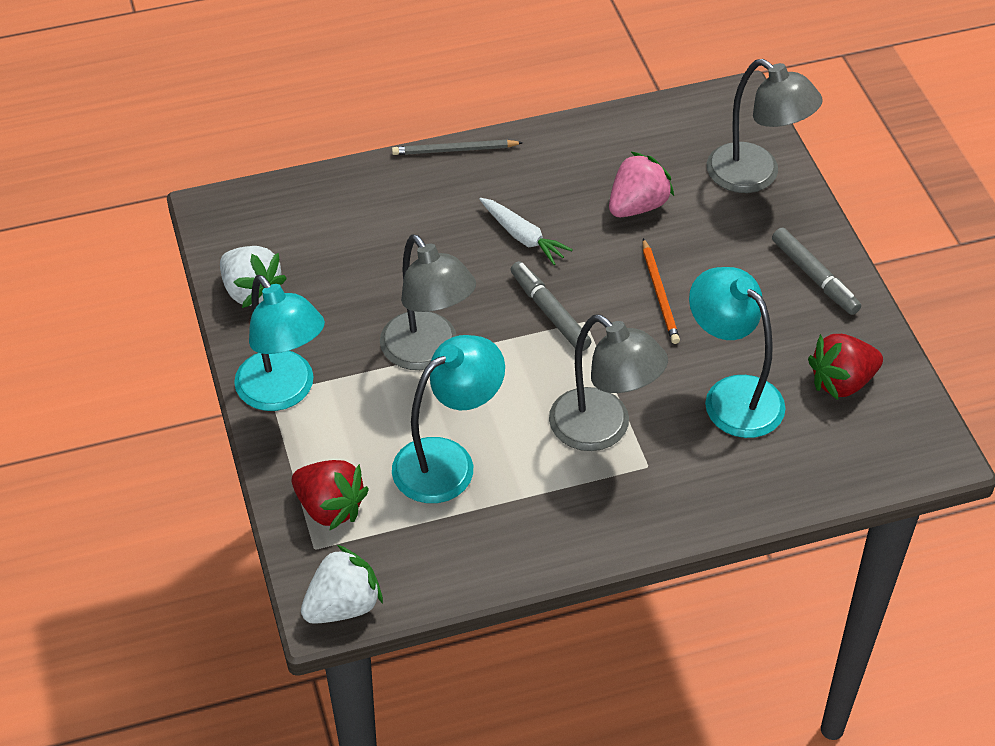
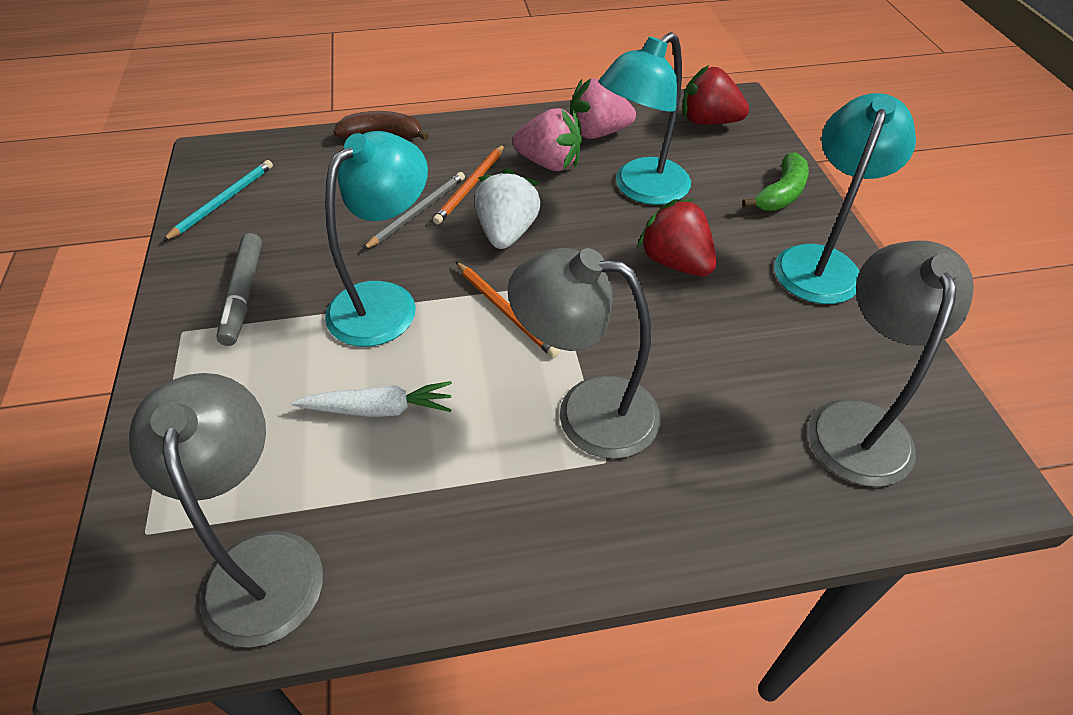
brown banana: none = 0 -> [333,111,429,141] = 1
green banana: none = 0 -> [742,152,809,211] = 1
grey marker: [510,261,591,351] [772,228,861,315] = 2 -> [216,233,262,346] = 1
orange pencil: [643,238,680,344] = 1 -> [433,144,505,224] [455,261,560,358] = 2
pink strawberry: [609,151,674,217] = 1 -> [512,108,582,171] [570,78,636,139] = 2
turquoise pencil: none = 0 -> [163,160,273,241] = 1
white strawberry: [220,246,287,308] [301,545,383,624] = 2 -> [475,168,541,249] = 1

